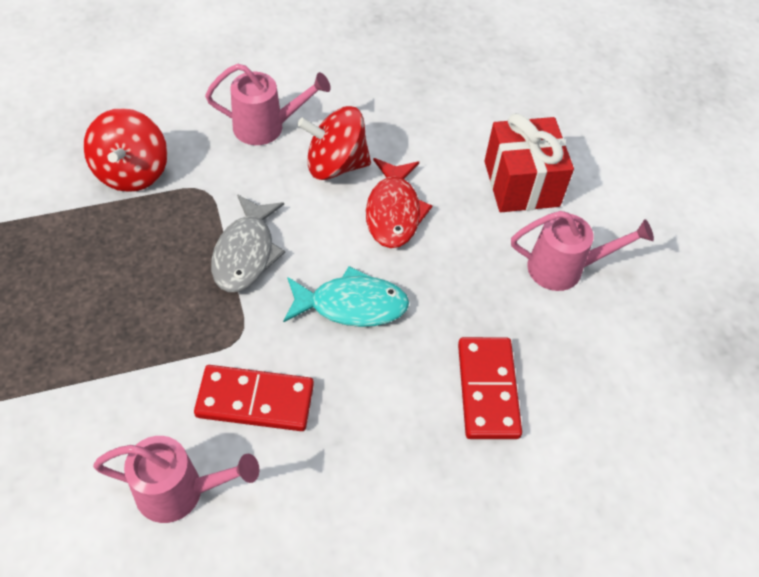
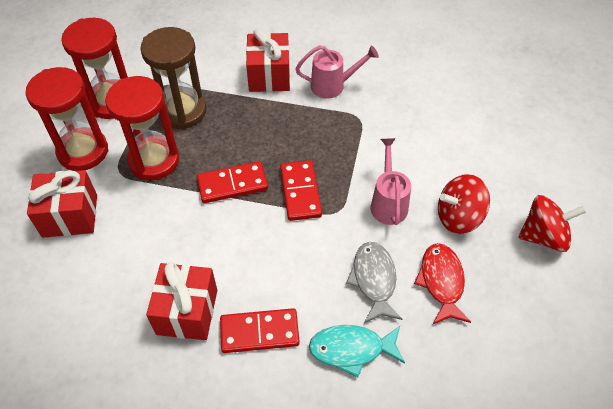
brown hourglass: none = 0 -> [140,27,207,130] = 1
pink watering can: [93,436,260,523] [205,64,331,145] [511,211,654,291] = 3 -> [295,45,379,99] [370,138,411,225] = 2
red domino: [194,365,314,431] [458,337,522,439] = 2 -> [197,162,268,203] [220,308,300,353] [280,160,322,221] = 3
red gift: [484,113,574,212] = 1 -> [27,170,97,238] [146,262,217,340] [246,28,290,92] = 3
red hourglass: none = 0 -> [26,67,108,171] [61,18,128,119] [105,76,179,180] = 3

